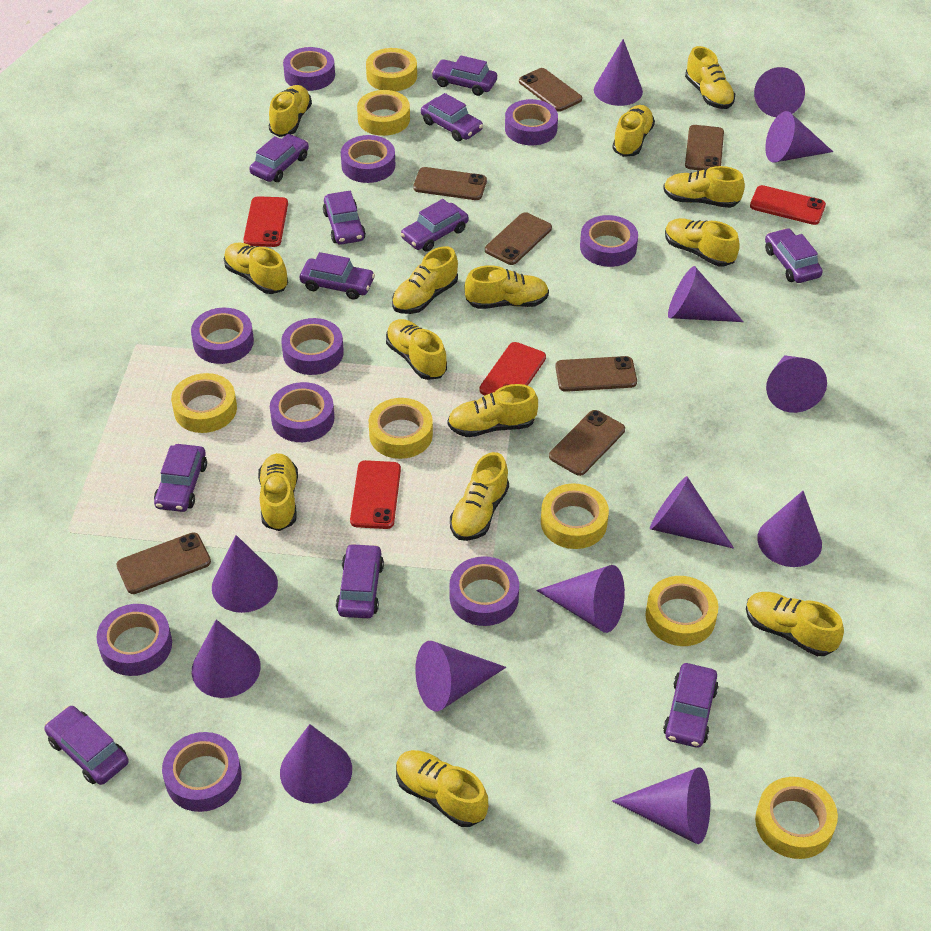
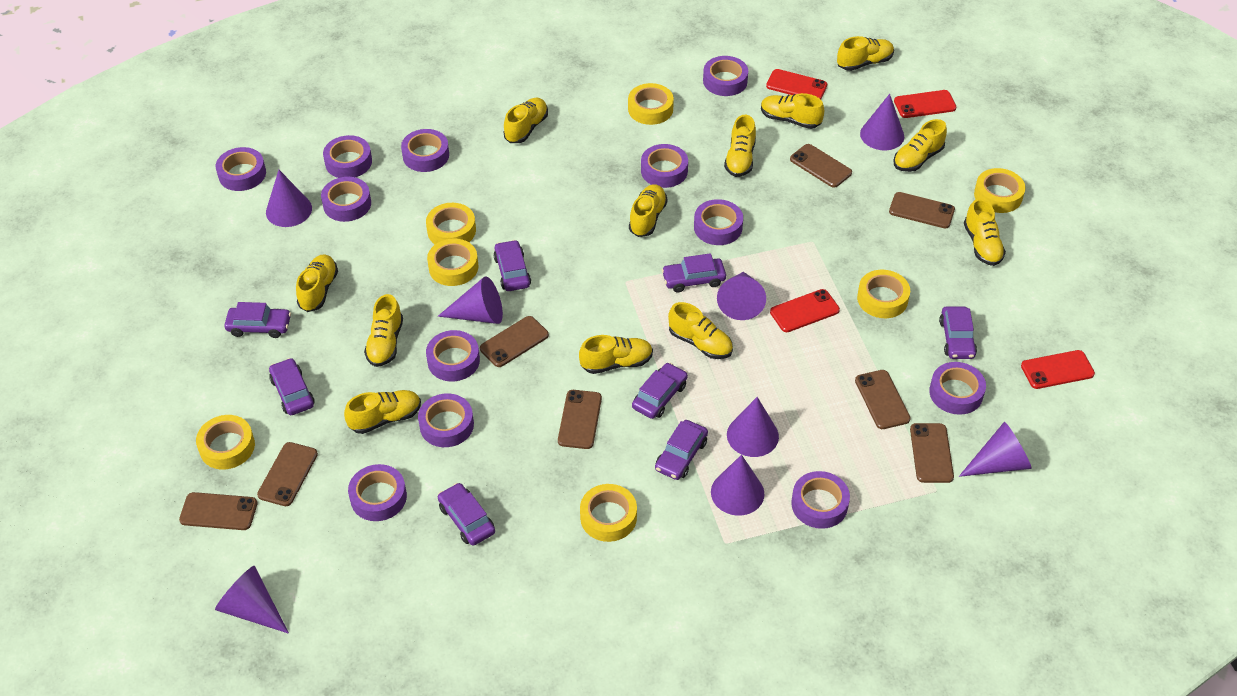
brown phone: [117,533,211,594] [413,167,487,200] [485,212,552,265] [519,68,582,112] [549,410,625,476] [555,356,637,392] [685,125,724,170] = 7 -> [179,492,257,530] [257,442,318,506] [480,316,549,367] [558,390,602,449] [790,144,852,188] [855,370,911,429] [889,192,955,228] [910,423,954,483] = 8
purple car: [44,706,129,785] [154,444,207,512] [249,134,309,182] [300,252,375,300] [323,191,366,245] [336,543,384,618] [401,199,469,252] [421,93,483,142] [431,55,497,96] [663,663,719,748] [765,228,823,283] = 11 -> [224,302,291,338] [269,358,315,415] [438,483,495,546] [494,240,531,291] [632,363,688,419] [655,420,708,480] [662,253,726,292] [939,306,977,359] = 8
purple cone: [192,619,261,698] [212,535,278,613] [280,724,352,804] [415,641,506,711] [536,565,625,633] [594,39,643,106] [612,767,710,844] [650,476,734,549] [668,266,744,322] [754,67,805,117] [757,491,822,567] [765,111,833,163] [766,355,827,413] = 13 -> [215,566,289,634] [266,170,312,227] [438,276,503,324] [711,455,764,516] [717,272,766,320] [727,397,779,457] [860,94,904,150] [959,422,1032,477] = 8
purple tape: [96,604,172,676] [162,732,242,812] [191,308,254,364] [270,382,335,442] [281,318,344,375] [283,47,335,91] [341,135,395,183] [449,556,519,626] [505,99,558,145] [580,215,638,267] = 10 -> [216,147,266,191] [321,177,371,222] [323,135,372,178] [348,464,407,521] [401,129,449,172] [418,393,474,447] [426,330,480,381] [641,144,688,188] [694,199,743,245] [703,56,748,96] [791,471,850,529] [929,362,986,415] = 12
yellow shoe: [224,242,288,294] [258,453,298,531] [269,85,312,137] [386,319,447,380] [392,246,458,314] [396,750,488,827] [448,384,538,437] [450,452,509,541] [464,265,549,309] [612,105,655,157] [663,166,745,208] [665,218,740,267] [685,46,735,109] [746,592,844,656] = 14 -> [296,255,338,312] [344,390,421,434] [364,294,403,367] [504,98,548,143] [579,335,653,374] [629,184,668,237] [668,302,733,359] [724,115,756,177] [761,93,824,129] [837,36,894,71] [894,119,947,172] [964,199,1006,266] = 12

